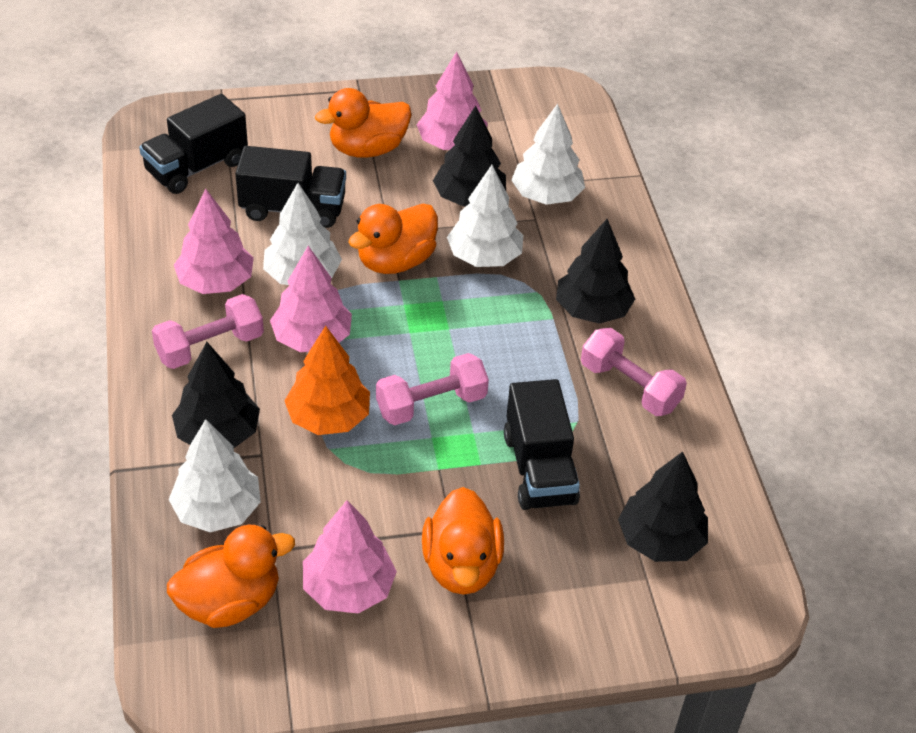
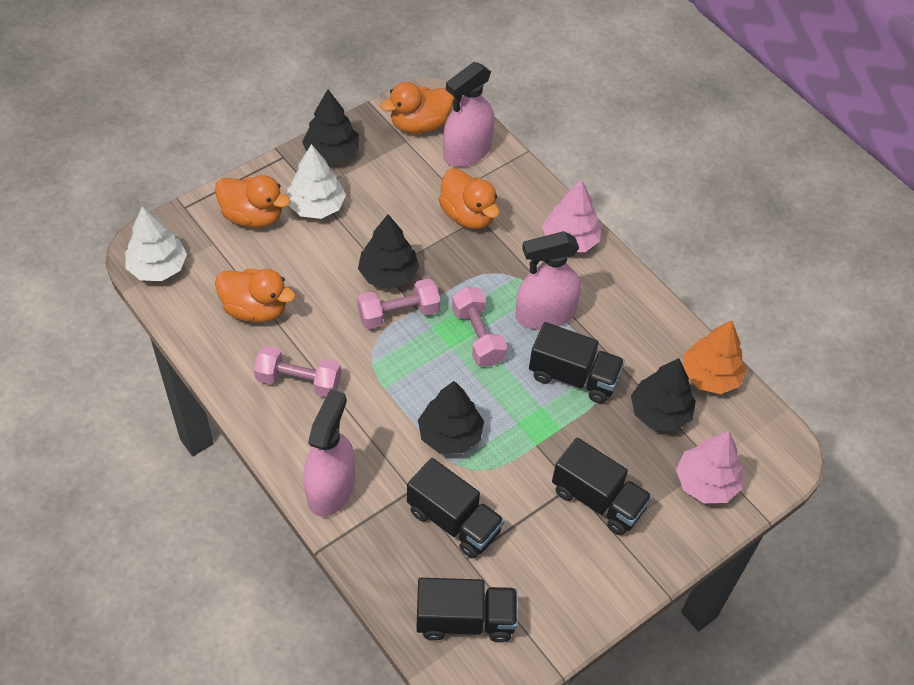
black truck: [139,94,248,194] [235,146,346,228] [504,379,580,510] = 3 -> [407,458,505,558] [416,578,518,642] [529,322,625,403] [552,438,652,535] = 4
pink spray bottle: none = 0 -> [303,389,355,517] [443,62,495,167] [516,231,581,330] = 3
pink tree: [174,189,254,294] [270,246,352,352] [303,500,397,614] [416,52,488,150] = 4 -> [542,179,601,252] [676,431,742,503] = 2
white tree: [169,419,261,532] [263,183,342,285] [447,165,523,267] [511,104,585,205] = 4 -> [125,207,187,281] [287,144,346,219] = 2

